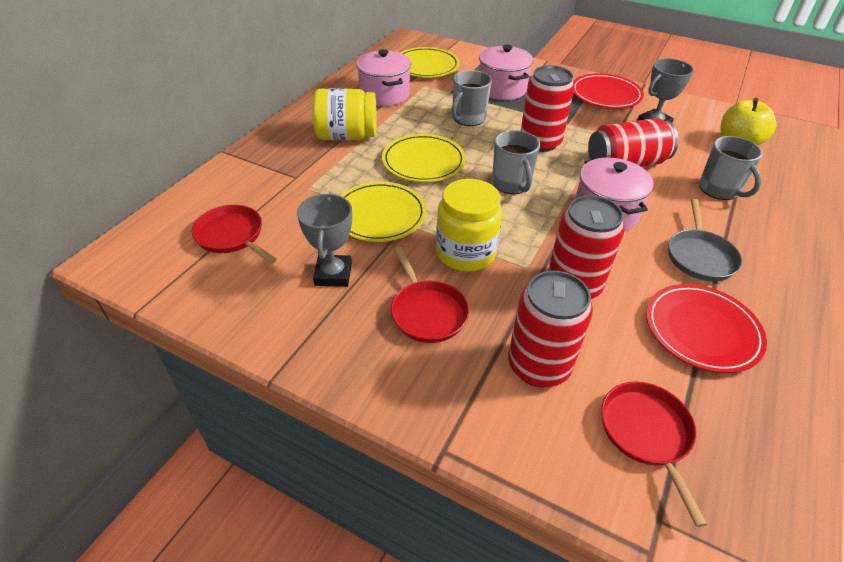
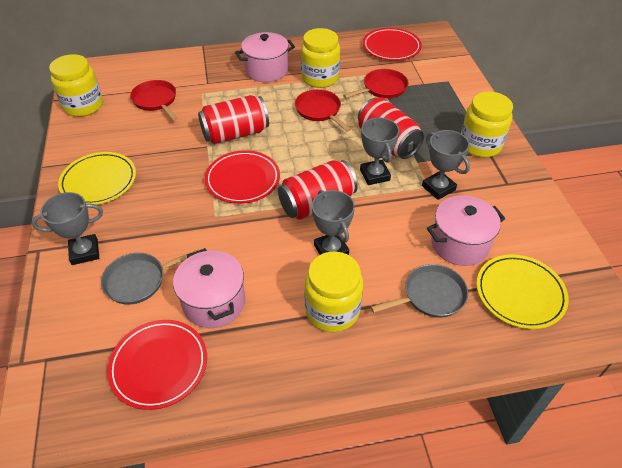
grey mug: [451,70,492,126] [492,130,540,194] [699,136,763,200] = 3 -> none = 0
grey pan: [668,199,742,281] = 1 -> [101,249,199,305] [371,264,468,318] = 2
grey trophy: [297,193,352,287] [637,58,694,122] = 2 -> [32,192,103,265] [312,190,355,255] [360,118,400,185] [422,130,470,200] = 4
red can: [508,271,593,387] [521,65,575,152] [548,195,625,299] [588,118,679,167] = 4 -> [198,95,269,144] [278,160,358,220] [358,97,424,159] = 3
red plate: [573,73,644,108] [646,284,767,373] = 2 -> [107,320,207,410] [205,150,280,204] [363,28,422,61] = 3
yellow apple: [720,98,776,145] = 1 -> none = 0
yellow jar: [312,88,377,140] [436,179,502,272] = 2 -> [49,54,103,117] [301,28,340,88] [305,251,363,332] [461,91,513,158] = 4
yellow plate: [341,182,426,242] [382,134,466,182] [400,47,460,77] = 3 -> [58,152,136,205] [476,254,569,329] = 2

